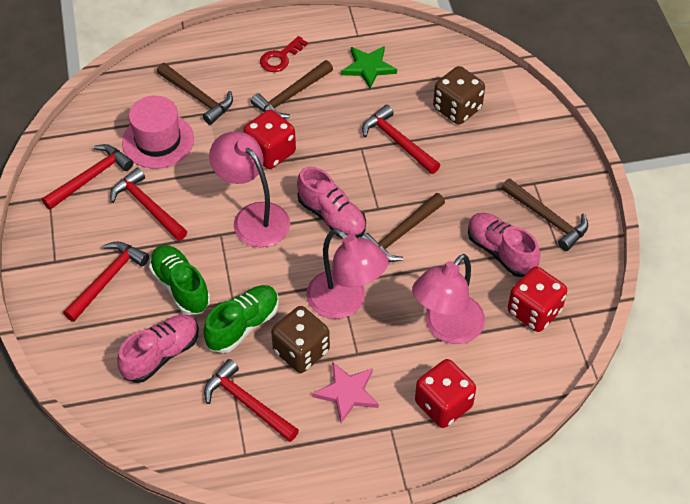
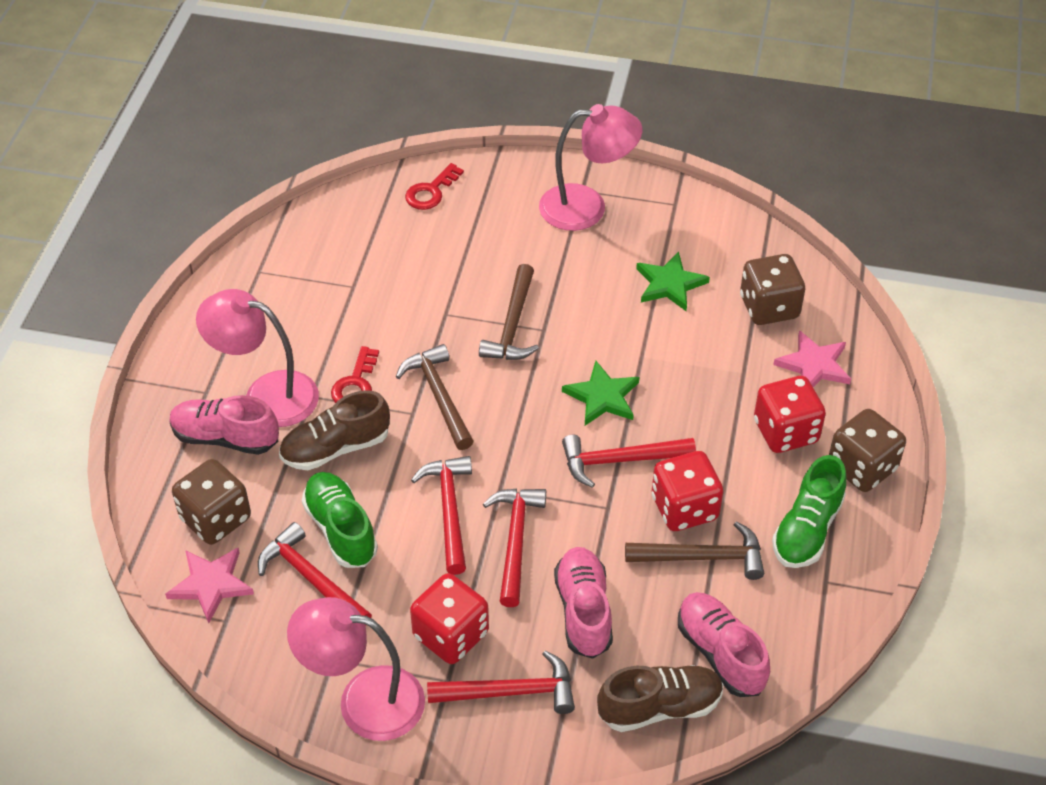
brown dice: [271,306,330,373] [433,66,485,124] = 2 -> [172,459,251,545] [740,254,805,325] [829,409,906,492] = 3
brown hammer: [157,63,233,125] [251,60,333,119] [361,193,445,262] [501,178,588,251] = 4 -> [396,344,474,450] [479,264,539,360] [625,521,764,580] = 3
brown shoe: none = 0 -> [279,390,390,470] [597,665,724,732] = 2
green star: [341,46,397,89] = 1 -> [562,361,639,425] [636,251,710,311] = 2
pink hat: [122,96,194,169] = 1 -> none = 0
pink star: [312,362,379,423] = 1 -> [165,548,254,623] [773,330,851,387] = 2
red key: [260,36,308,72] = 1 -> [331,346,379,403] [405,163,464,210] = 2

